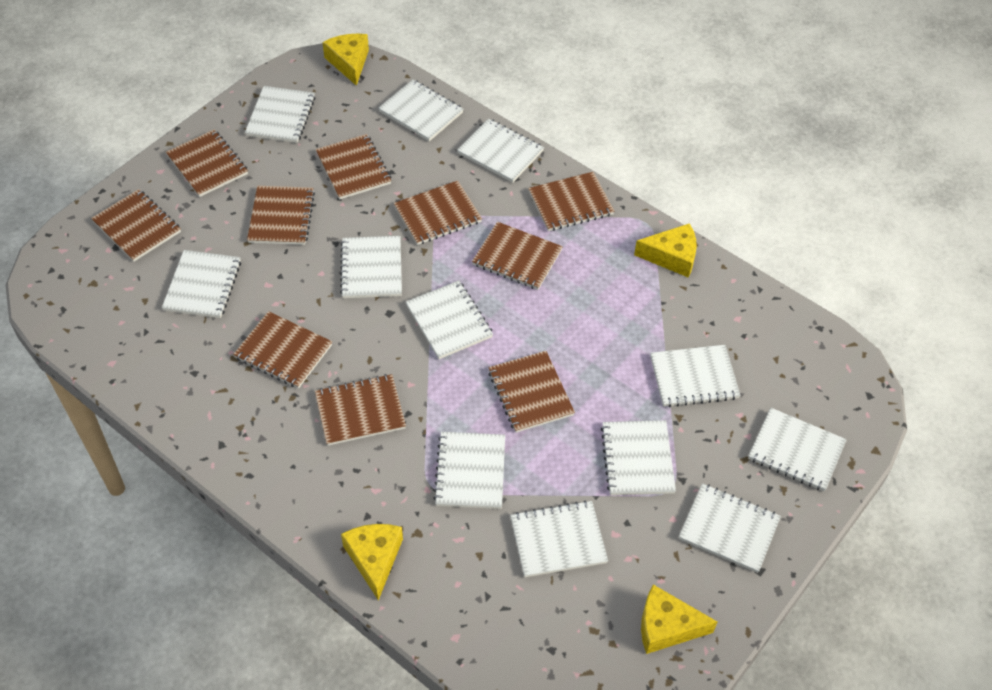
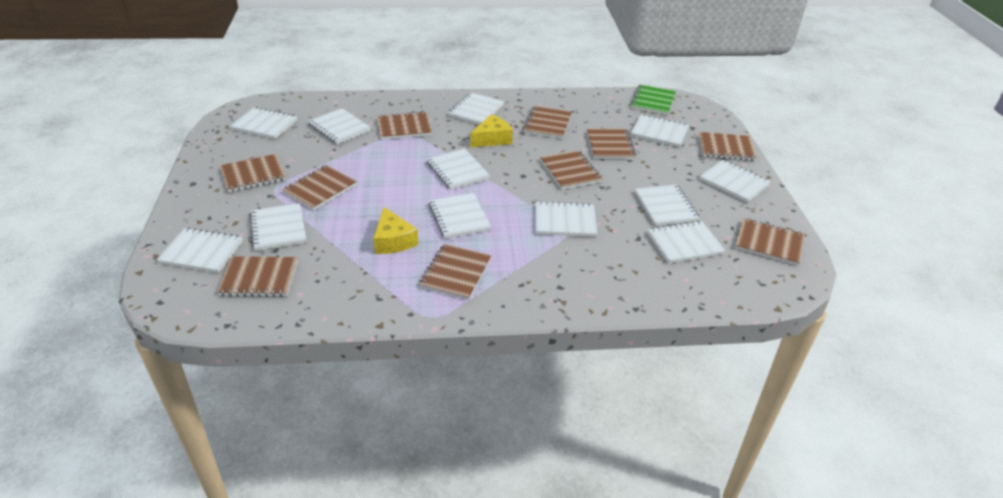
green notebook: none = 0 -> [630,84,676,115] = 1
yellow cheese: [323,34,369,86] [341,524,403,601] [634,223,697,278] [641,585,717,654] = 4 -> [373,207,418,254] [470,114,513,147] = 2

